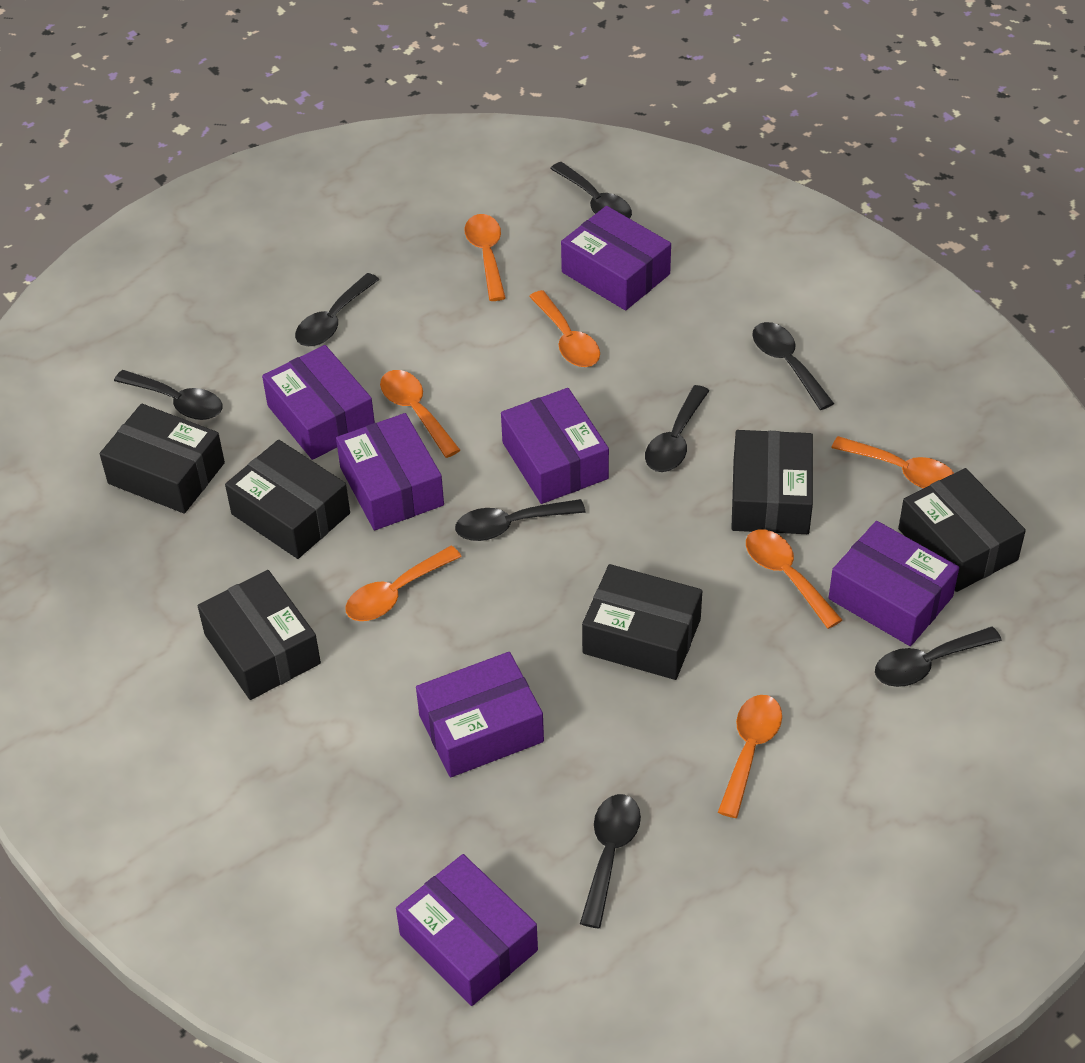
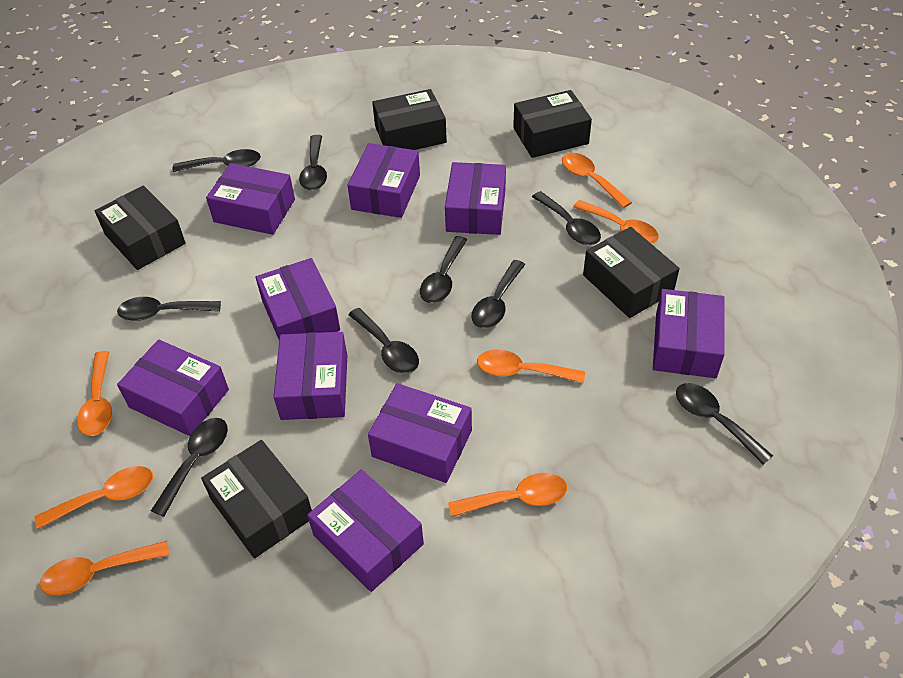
black box: [100,404,225,514] [198,570,321,700] [225,440,350,559] [582,564,702,680] [731,430,813,534] [898,468,1026,592] = 6 -> [95,186,186,270] [201,440,312,558] [372,89,447,150] [513,90,592,158] [583,227,680,318] = 5
black spoon: [114,370,222,420] [295,273,379,346] [455,499,586,541] [550,162,632,219] [580,794,641,929] [645,385,709,472] [752,322,834,410] [875,627,1002,687] = 8 -> [117,297,221,321] [151,418,228,517] [173,149,261,172] [299,135,327,190] [348,308,419,373] [420,236,467,303] [471,260,526,329] [532,191,601,245] [676,383,773,465] = 9
purple box: [262,345,375,460] [336,413,444,530] [396,854,538,1006] [416,652,544,777] [501,388,609,504] [561,206,671,311] [829,521,959,646] = 7 -> [117,340,229,436] [206,163,295,235] [256,258,340,339] [273,332,347,420] [307,470,424,592] [347,143,420,218] [368,383,472,483] [445,162,506,235] [653,289,725,378] = 9

